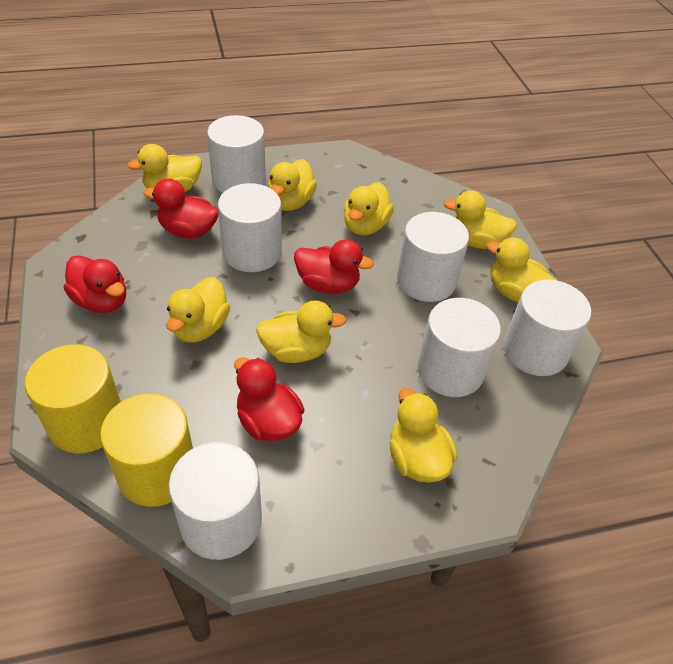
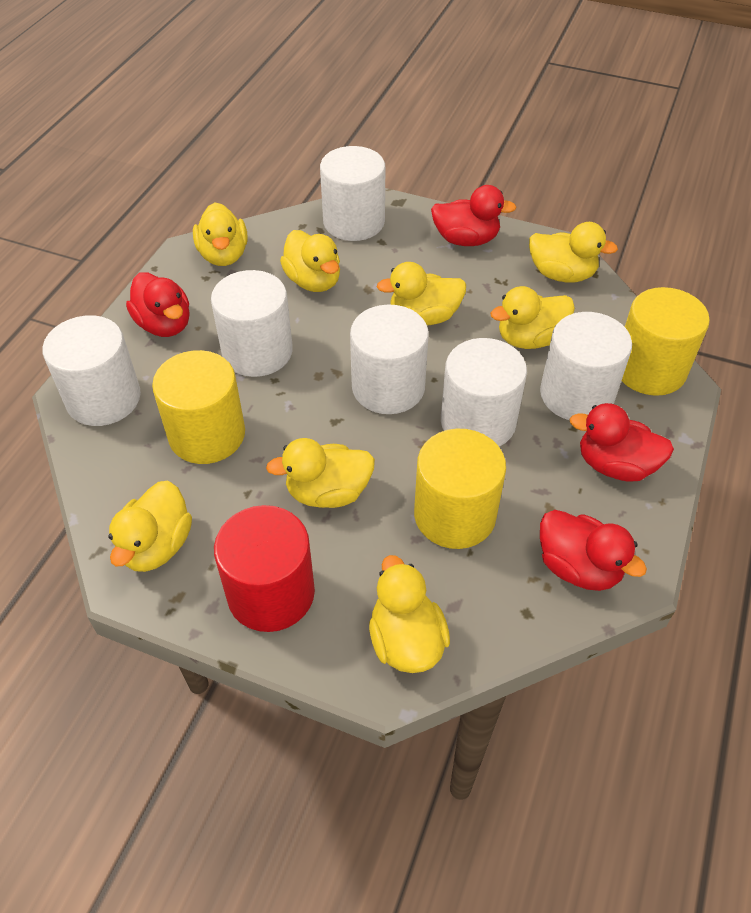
red cylinder: none = 0 -> [214,505,315,632] = 1
yellow cylinder: [25,344,121,453] [100,393,193,507] = 2 -> [152,350,245,464] [414,429,506,549] [622,287,710,396] = 3

